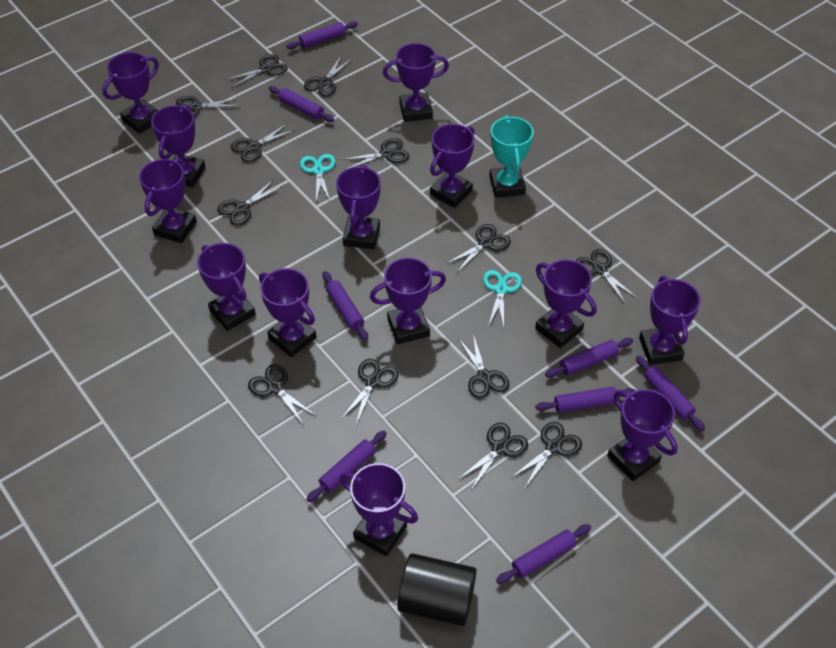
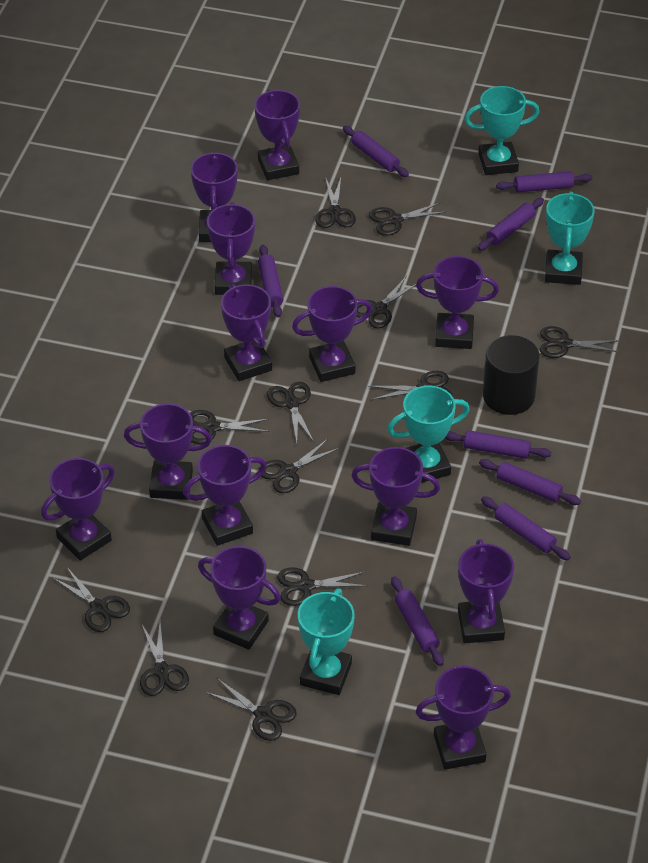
black scissors: [176,96,238,117] [217,180,283,225] [225,54,288,88] [231,123,295,162] [248,364,317,424] [304,56,352,96] [341,138,409,169] [341,359,399,425] [446,224,511,272] [458,334,510,399] [459,422,528,489] [512,422,582,488] [576,249,638,304] = 13 -> [52,566,130,632] [140,623,189,696] [190,410,269,444] [205,678,297,741] [259,439,339,493] [267,382,314,443] [277,567,368,606] [315,177,356,228] [356,276,416,328] [368,371,452,400] [369,202,446,236] [540,326,620,358] = 12
turquoise scissors: [300,154,336,202] [483,270,522,327] = 2 -> none = 0
turquoise trophy: [489,115,534,198] = 1 -> [298,588,355,695] [387,386,470,483] [464,86,540,175] [545,191,595,285] = 4

